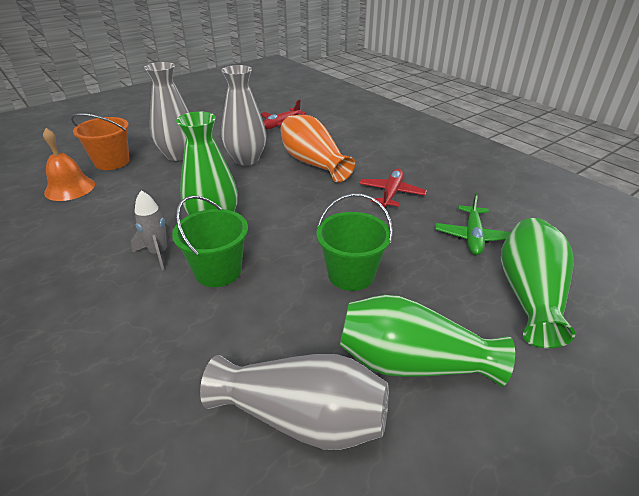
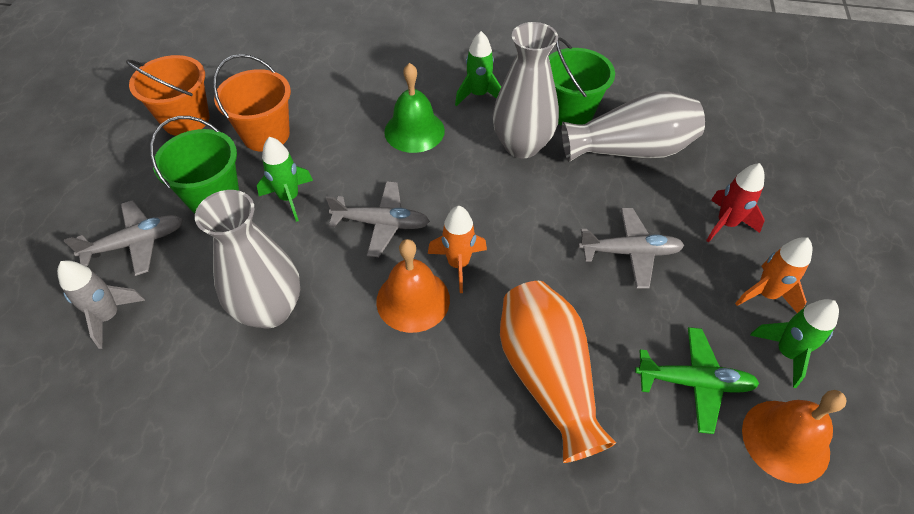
green bell: none = 0 -> [384,63,445,153] = 1
green rocket: none = 0 -> [257,137,313,222] [455,31,501,106] [750,299,839,388] = 3
green vase: [176,111,238,215] [340,295,515,387] [501,218,575,348] = 3 -> none = 0
grey plane: none = 0 -> [64,200,183,276] [326,181,430,257] [578,208,684,289] = 3
orange bell: [43,128,95,201] = 1 -> [376,239,450,333] [742,390,847,484] = 2
orange bucket: [71,113,129,170] = 1 -> [126,55,210,136] [213,54,291,152] = 2
orange rocket: none = 0 -> [428,206,487,293] [735,237,812,313] = 2
red plane: [261,99,306,130] [359,169,427,208] = 2 -> none = 0
red rocket: none = 0 -> [706,163,764,243] = 1

